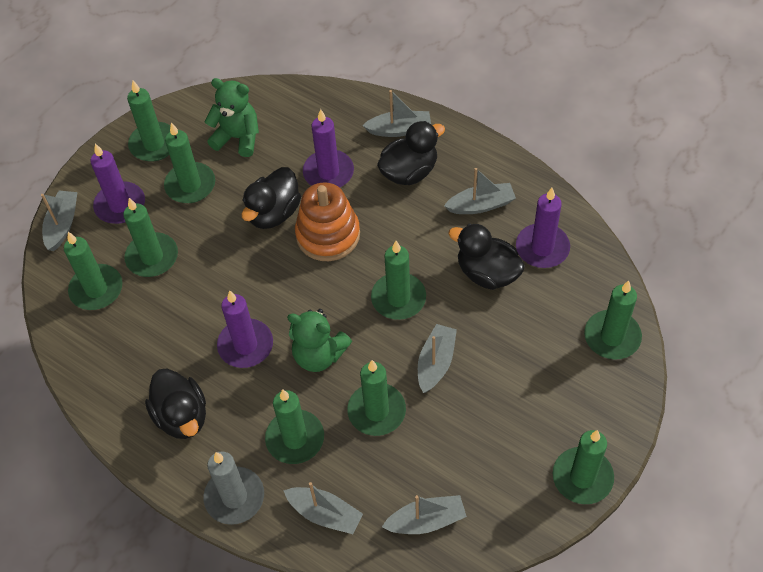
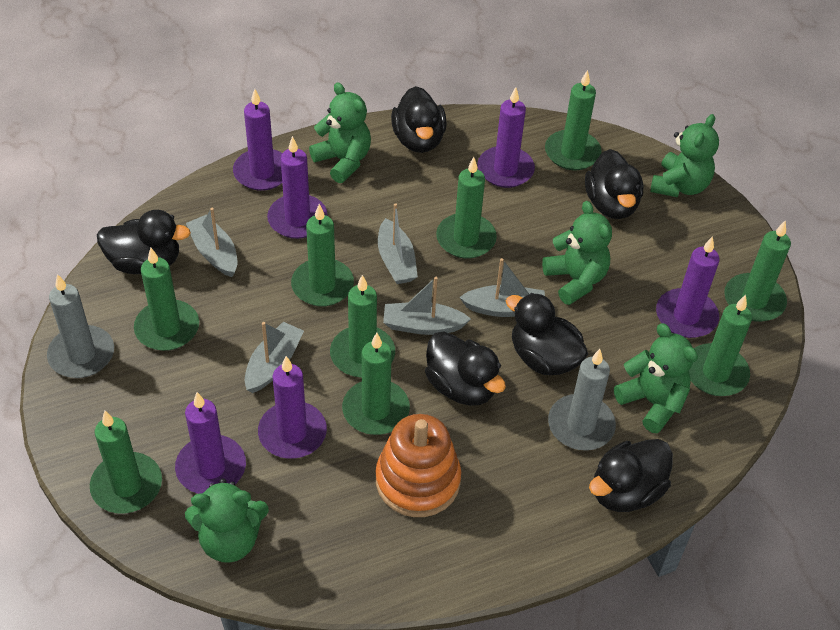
black duck: [145,368,206,439] [241,167,301,229] [377,121,445,185] [448,223,525,290] = 4 -> [97,210,191,274] [391,86,447,153] [425,331,506,406] [506,293,588,375] [585,149,643,219] [589,439,673,512] = 6
green teddy bear: [205,78,259,157] [287,309,352,372] = 2 -> [185,478,269,563] [309,82,371,183] [542,201,612,305] [614,323,698,433] [650,114,719,197] = 5
grey boat: [41,191,77,251] [283,482,363,534] [362,90,431,137] [382,495,467,534] [418,324,457,393] [444,168,516,214] = 6 -> [186,208,237,277] [245,322,304,393] [378,203,418,284] [383,277,471,335] [459,258,545,317] = 5
grey candle: [204,451,264,525] = 1 -> [47,274,114,378] [548,349,616,451] = 2
purple candle: [90,144,145,224] [217,290,273,368] [303,109,354,188] [516,188,570,268] = 4 -> [175,392,246,494] [233,89,282,191] [258,356,327,459] [267,136,328,239] [478,87,535,188] [656,236,720,338] = 6

